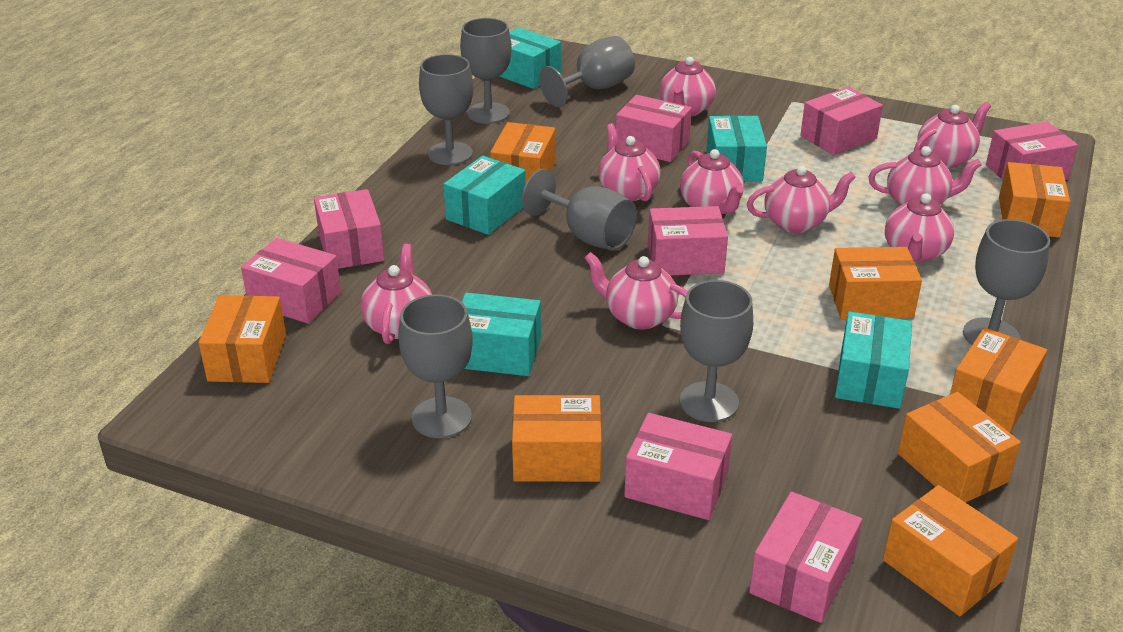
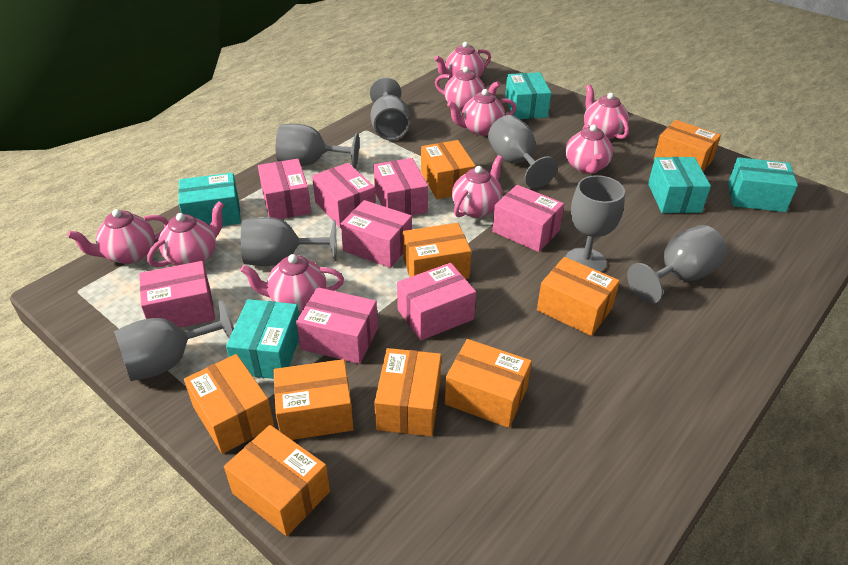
orange box: [199,295,286,383] [490,122,556,182] [512,395,602,482] [829,247,922,319] [883,485,1018,616] [898,392,1021,503] [950,327,1047,432] [999,162,1070,237] = 8 -> [184,354,274,454] [224,425,330,536] [273,359,354,440] [374,348,441,436] [403,223,471,279] [421,140,476,199] [445,339,532,428] [537,257,620,336] [653,120,721,171] = 9

